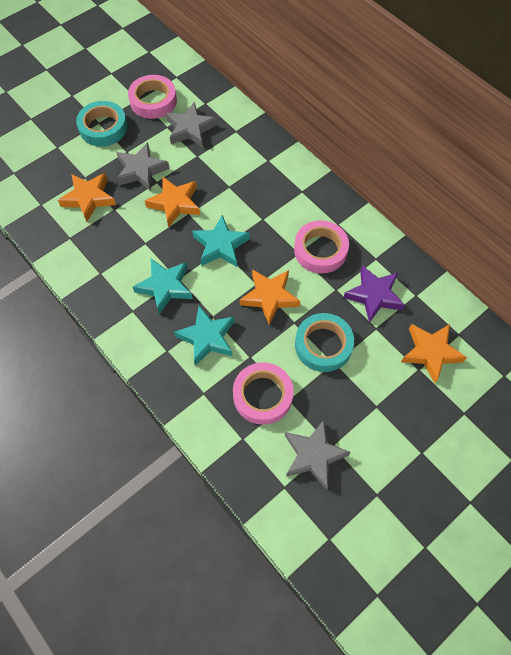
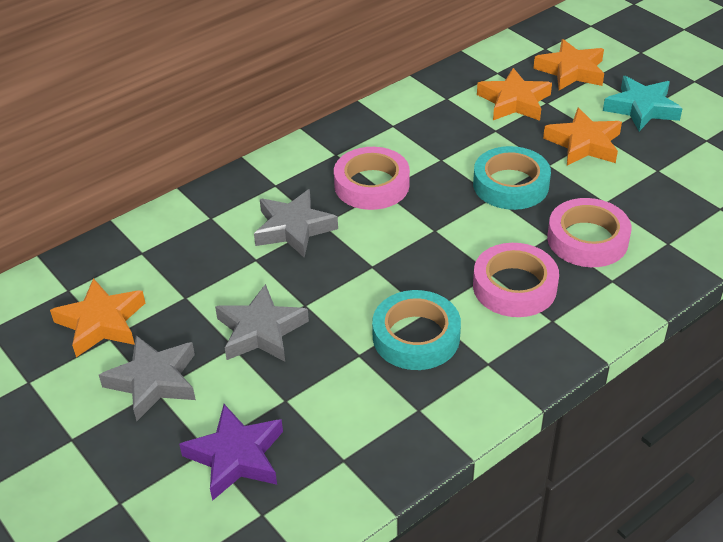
turquoise star: [133,259,193,315] [174,306,235,366] [192,215,250,267] = 3 -> [603,76,683,131] = 1

